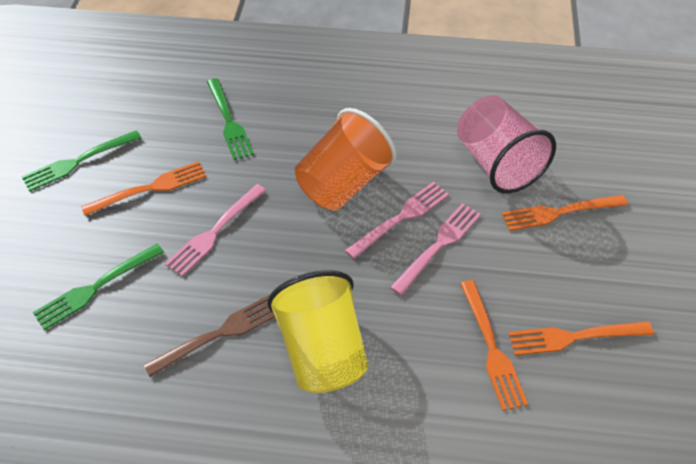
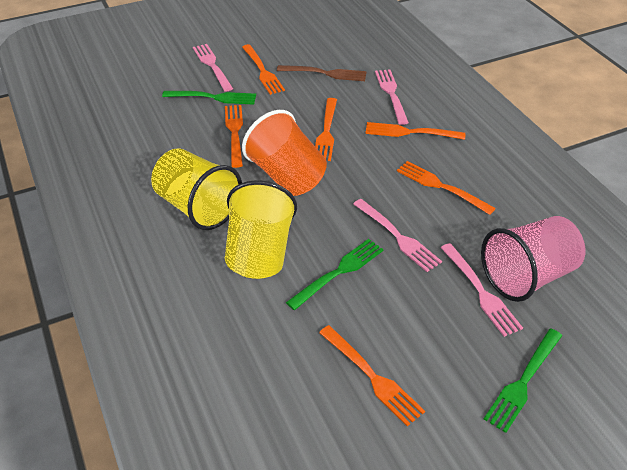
orange fork: [81,161,207,216] [460,280,528,411] [502,195,628,231] [509,321,654,355] = 4 -> [225,105,243,168] [242,44,285,95] [315,98,337,161] [319,325,425,426] [365,122,465,140] [397,161,496,215] = 6
pink fork: [165,184,267,277] [345,182,449,259] [390,203,481,296] = 3 -> [193,44,233,92] [353,199,442,272] [375,69,409,125] [440,243,523,337] = 4
yellow cup: [267,270,369,393] = 1 -> [151,148,242,230] [225,180,297,279] = 2

